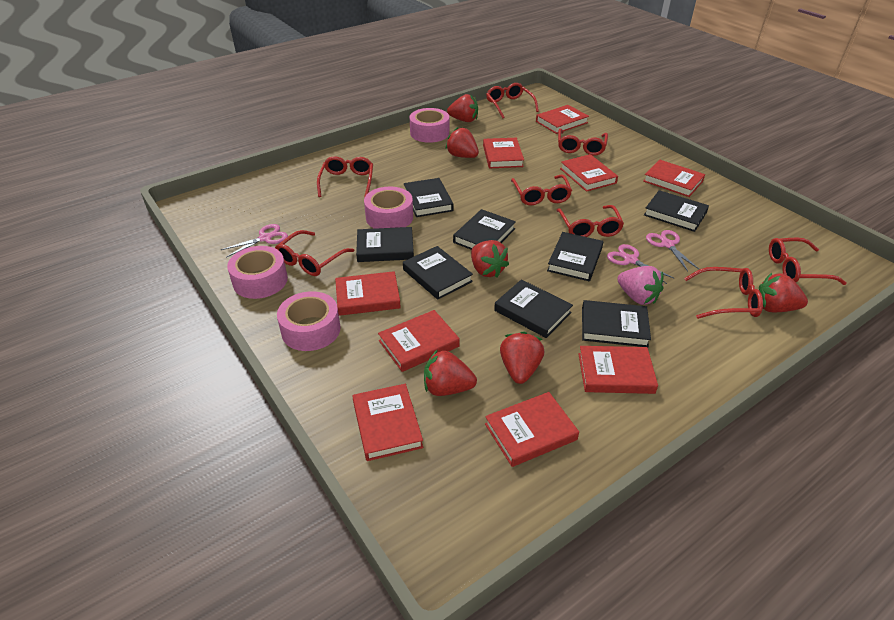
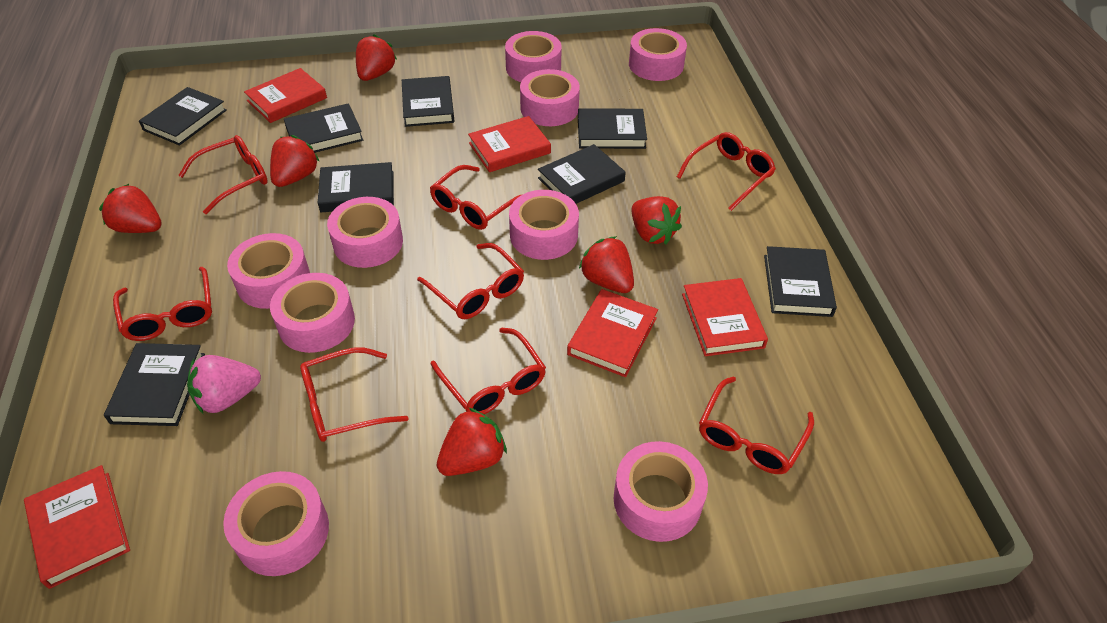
pink scissors: [221,224,288,257] [607,244,675,284] [646,230,699,271] = 3 -> none = 0
pink tape: [227,246,288,299] [277,291,341,351] [364,187,413,229] [409,108,449,143] = 4 -> [223,471,329,576] [227,233,310,309] [270,273,355,353] [327,197,403,268] [505,31,562,82] [509,190,579,260] [520,69,580,126] [613,441,708,542] [629,28,687,81] = 9
red book: [335,271,401,316] [352,384,423,461] [378,310,460,372] [483,138,524,168] [485,392,579,467] [536,105,589,134] [560,154,618,192] [578,346,658,394] [643,160,705,197] = 9 -> [24,465,130,589] [244,68,327,123] [468,116,551,172] [567,289,658,377] [682,278,768,356] = 5

